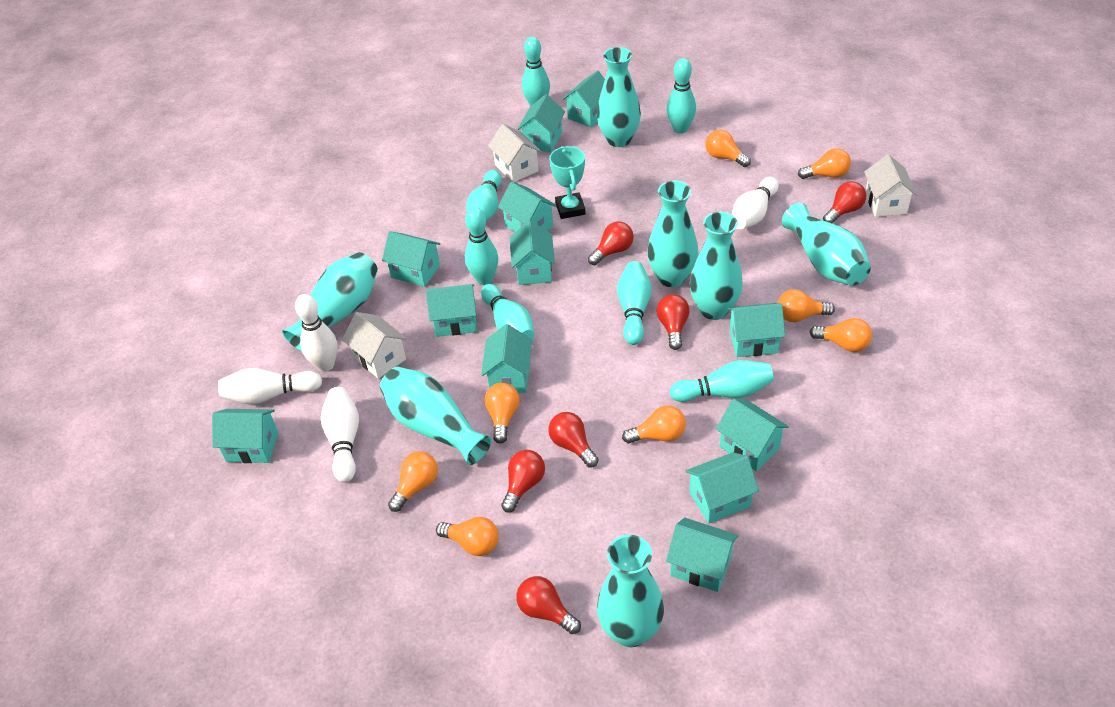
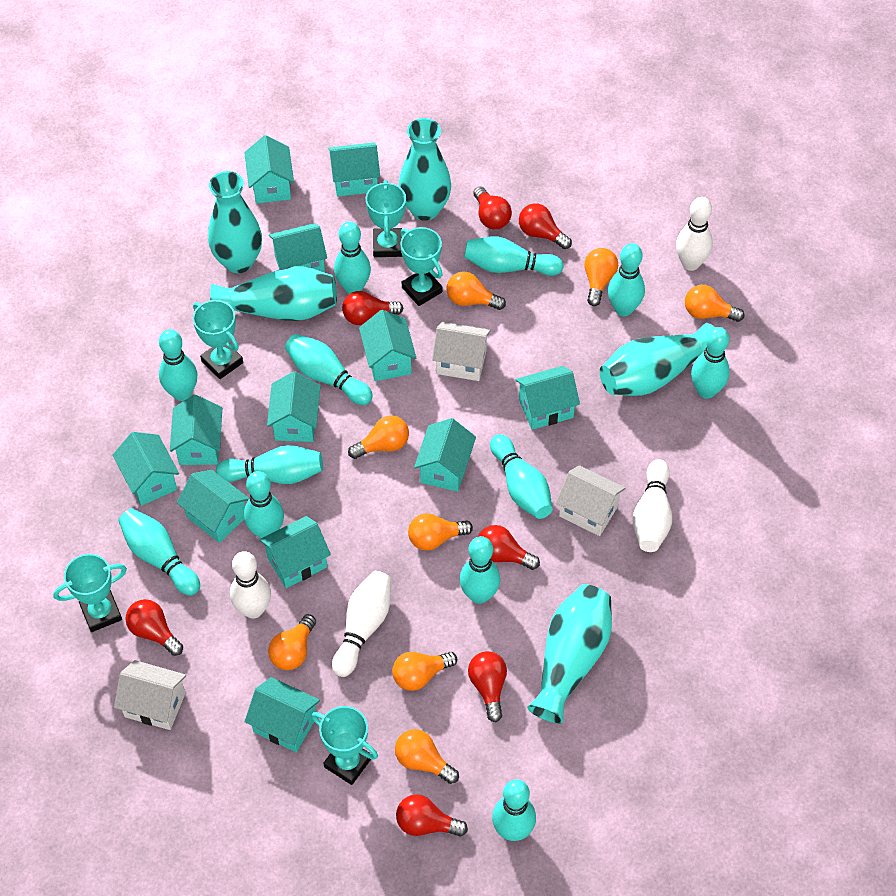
red light bulb: [501,450,545,513] [516,576,581,634] [548,412,599,467] [588,221,634,265] [657,294,690,350] [823,181,866,224] = 6 -> [125,599,183,656] [342,291,403,325] [396,794,468,837] [468,651,507,722] [473,187,512,229] [478,525,540,570] [519,203,572,249] = 7
turquoise bowling pin: [465,207,498,285] [466,170,502,221] [481,284,534,340] [522,37,550,106] [617,261,652,345] [667,58,696,134] [670,360,774,402] = 7 -> [118,508,200,596] [159,329,197,401] [216,445,323,484] [244,471,284,538] [285,334,373,405] [334,221,371,294] [459,536,500,604] [464,236,564,276] [490,434,553,519] [492,779,536,841] [608,243,645,316] [691,327,730,399] = 12
turquoise trophy: [549,146,586,219] = 1 -> [53,554,127,632] [193,300,243,379] [312,706,378,785] [366,180,406,257] [400,227,442,306] = 5
turquoise vase: [282,252,378,351] [380,367,492,465] [597,47,641,147] [597,535,664,647] [647,180,698,287] [690,212,743,320] [782,203,871,285] = 7 -> [208,171,262,273] [210,266,337,321] [399,118,451,221] [527,584,612,724] [600,323,715,396] = 5

